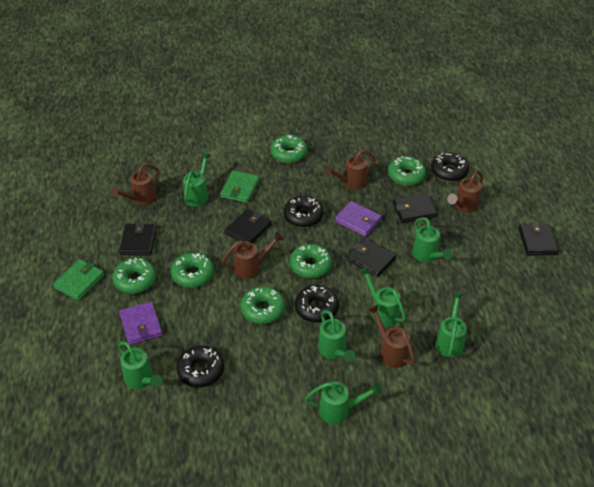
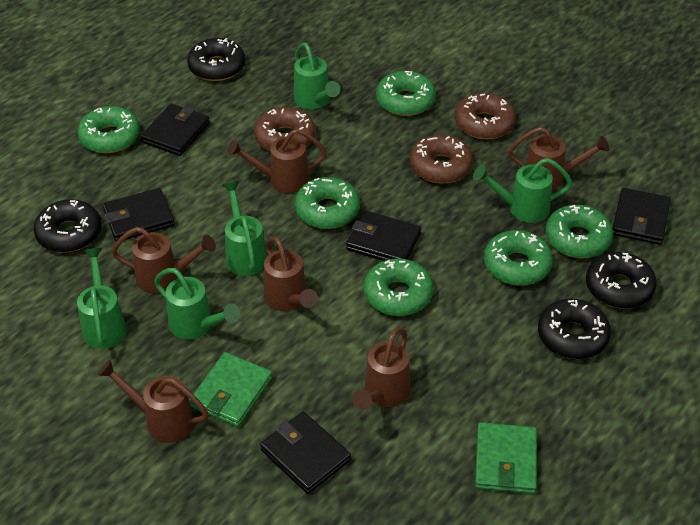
brown donut: none = 0 -> [254,107,316,151] [410,135,473,184] [455,93,516,139] = 3
brown watering can: [110,163,160,205] [222,232,283,279] [325,150,376,190] [368,305,415,368] [447,171,483,213] = 5 -> [98,360,208,443] [111,227,216,293] [227,129,327,193] [264,236,318,311] [352,328,410,410] [508,127,609,190] = 6
green watering can: [118,342,162,389] [183,153,211,207] [305,382,382,424] [318,310,356,362] [359,267,406,327] [412,217,453,262] [435,292,467,357] = 7 -> [77,248,127,349] [154,268,240,339] [222,181,267,276] [294,43,340,109] [473,158,573,223] = 5
purple wallet: [119,302,162,345] [335,201,382,237] = 2 -> none = 0

